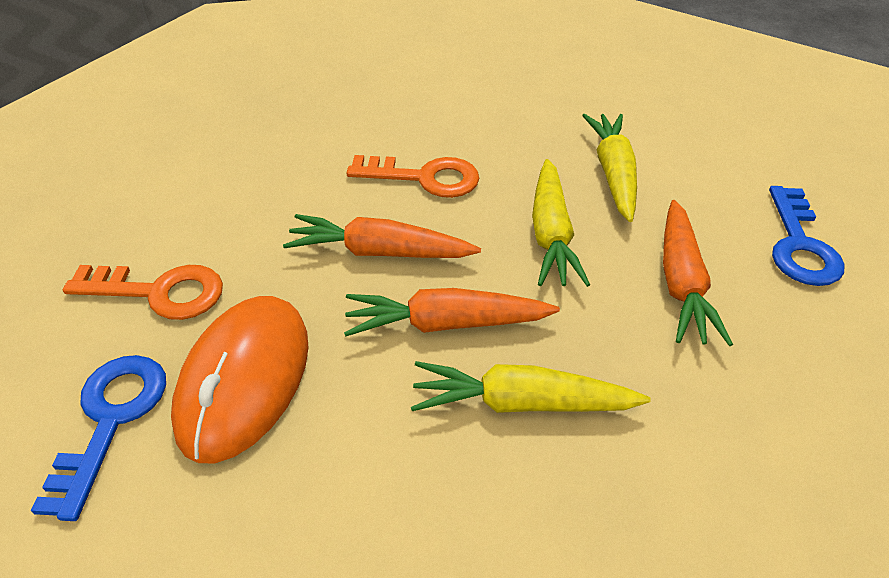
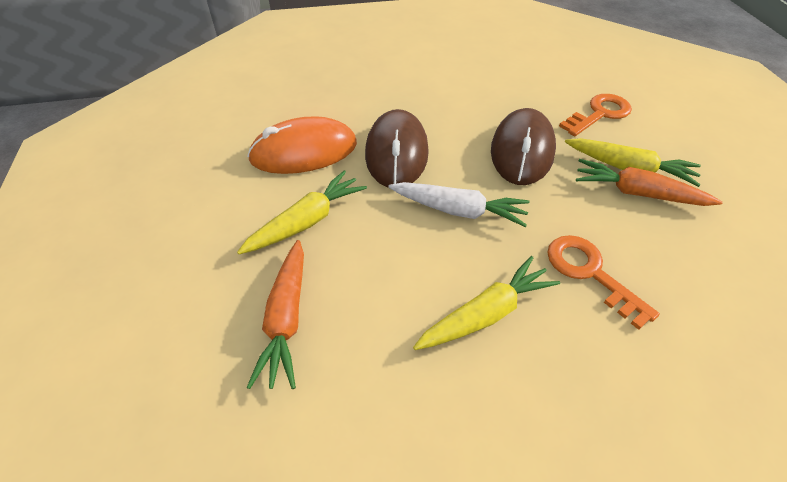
blue key: [31,355,166,521] [769,186,844,286] = 2 -> none = 0
brown mouse: none = 0 -> [365,109,429,187] [491,108,556,185] = 2
orange carrot: [283,214,481,258] [344,288,560,336] [663,200,733,346] = 3 -> [247,240,304,389] [576,159,723,206] = 2
white carrot: none = 0 -> [388,182,530,227] = 1

